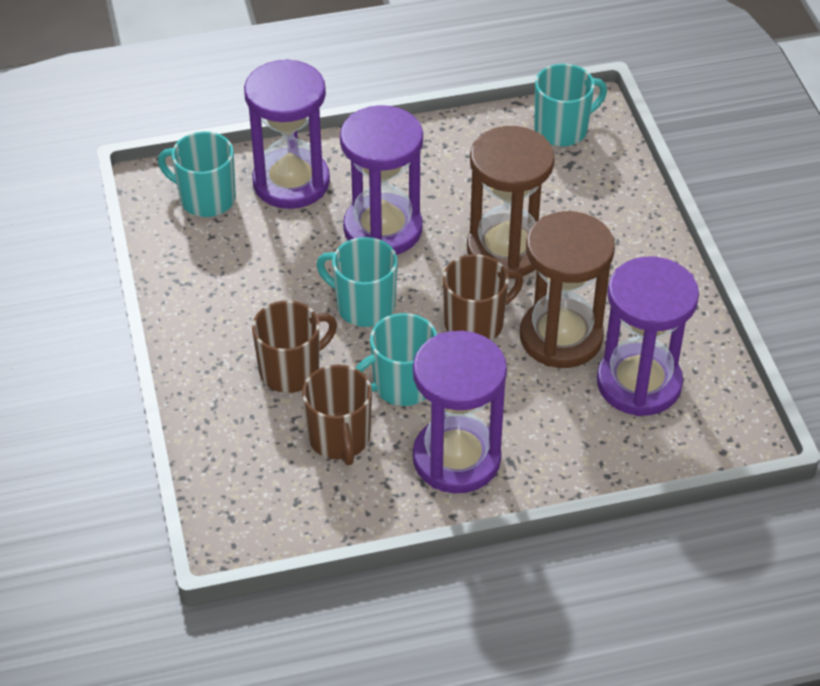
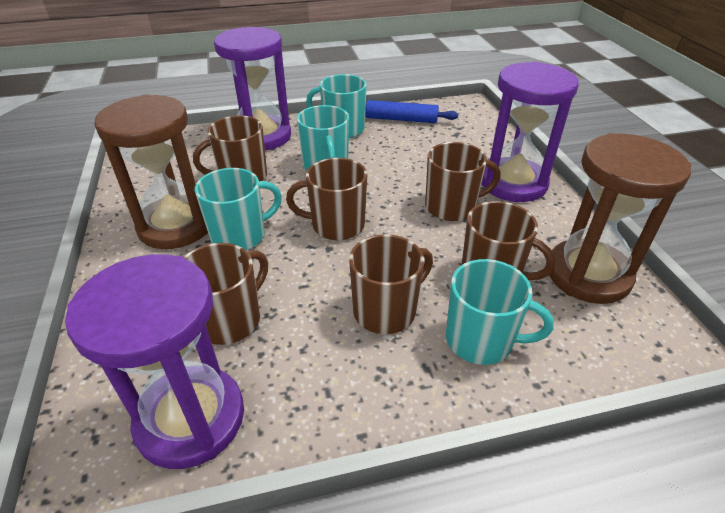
blue rolling pin: none = 0 -> [365,100,458,123] = 1
brown mug: [252,300,337,393] [302,364,372,465] [443,254,523,341] = 3 -> [184,243,268,345] [193,115,267,181] [286,158,368,240] [349,234,433,334] [425,142,501,221] [462,201,555,280] = 6
purple hourglass: [244,59,330,209] [340,105,423,255] [413,331,507,493] [597,257,699,416] = 4 -> [65,254,244,469] [214,27,291,150] [482,62,579,202] = 3

